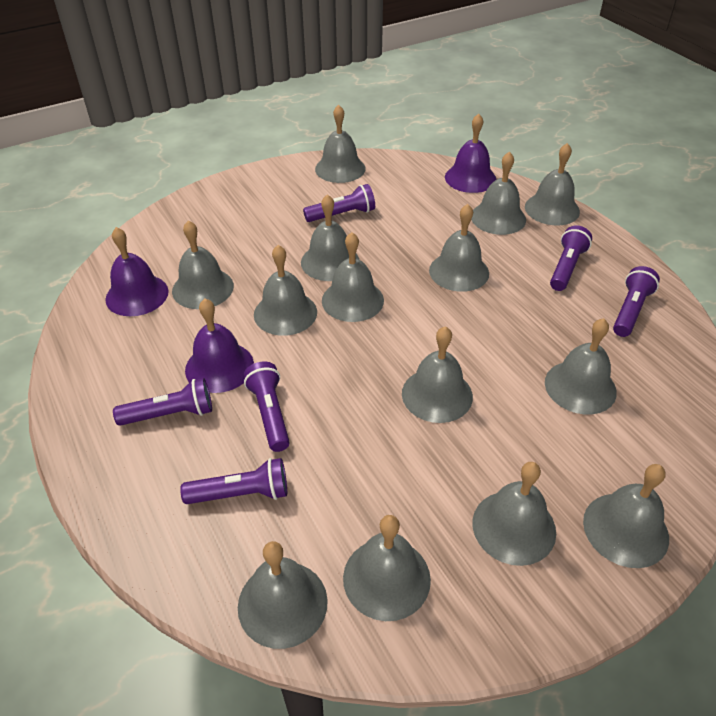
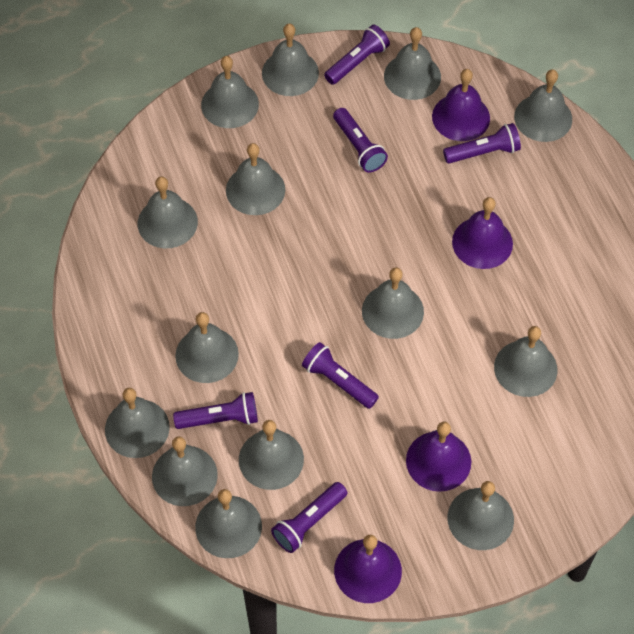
purple bell: [105,227,169,316] [185,299,254,393] [445,114,496,193] = 3 -> [334,535,402,603] [406,422,471,492] [432,69,490,141] [452,197,513,269] = 4

